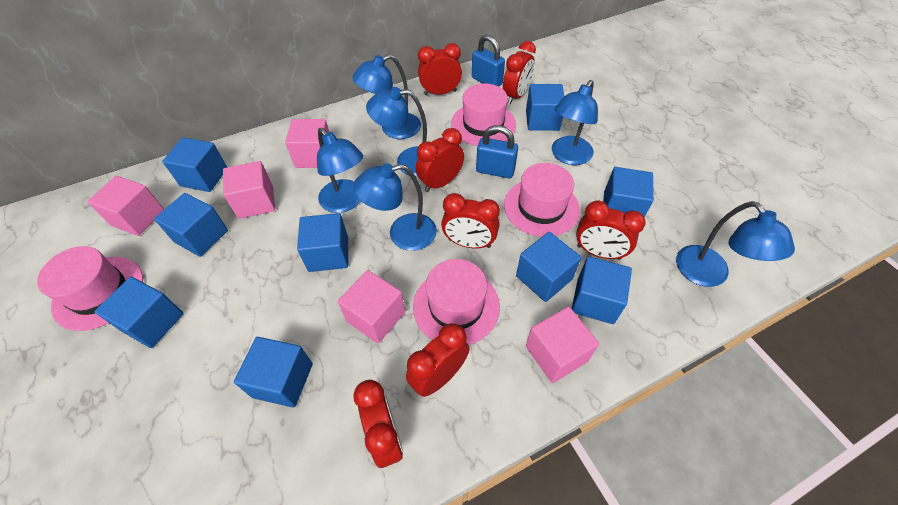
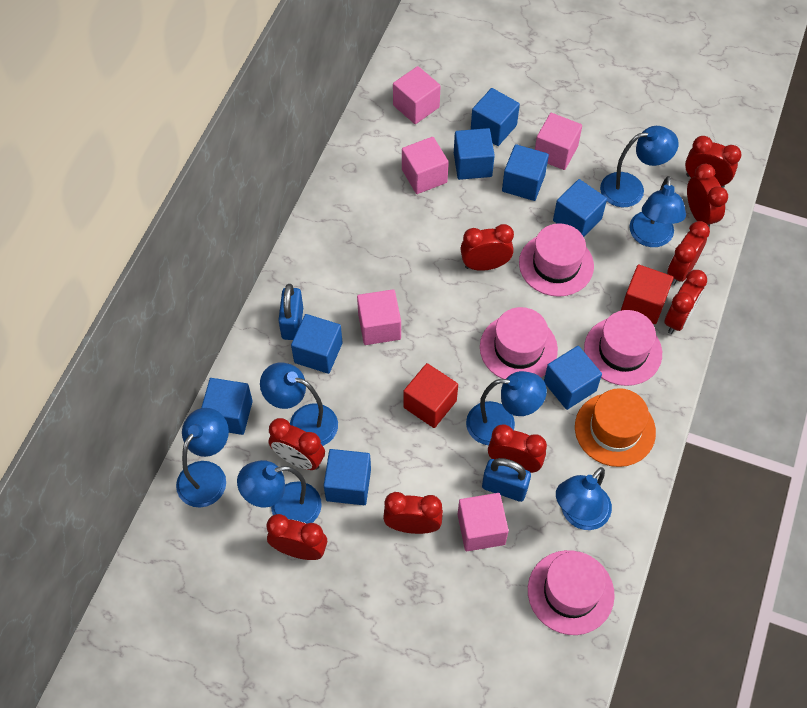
blue cube: [94,277,184,348] [154,193,228,257] [162,137,227,192] [234,337,313,408] [297,213,348,272] [516,232,581,302] [526,84,564,131] [572,257,632,324] [603,167,654,217] = 9 -> [201,378,253,435] [291,314,343,374] [324,449,371,505] [454,128,495,180] [471,88,520,146] [502,144,549,201] [544,346,602,410] [553,179,607,237] = 8
blue lamp: [317,128,363,213] [352,54,421,139] [353,163,437,251] [366,87,427,177] [552,80,598,165] [676,201,795,287] = 6 -> [176,408,229,507] [237,460,322,523] [260,362,338,446] [466,371,547,445] [556,467,612,530] [600,126,679,207] [629,176,686,247] = 7
orange hat: none = 0 -> [575,388,656,467] = 1
red clock: [353,380,403,468] [406,323,470,397] [416,128,464,192] [418,43,462,95] [441,193,500,248] [503,41,536,104] [576,201,646,260] = 7 -> [266,514,327,560] [269,418,325,470] [383,492,443,534] [460,224,514,271] [488,424,547,473] [664,270,707,334] [667,221,710,285] [685,136,742,188] [687,164,728,229] = 9
red cube: none = 0 -> [404,363,458,428] [621,265,674,324] = 2

